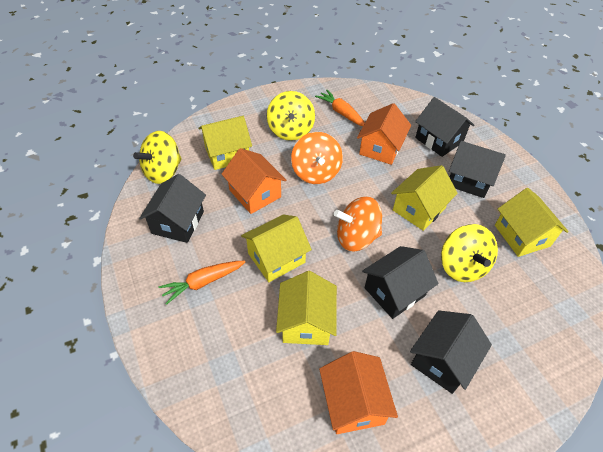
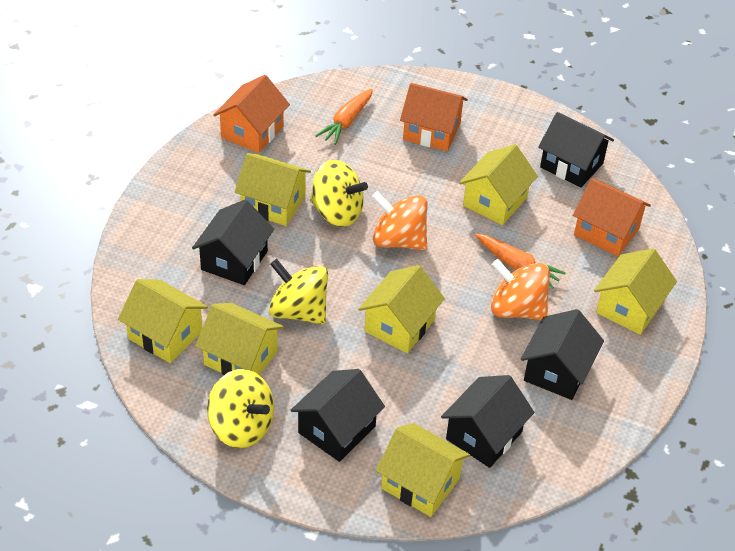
yellow house: [199,116,252,170] [241,215,312,282] [276,271,337,345] [391,165,458,231] [495,188,569,257] = 5 -> [118,279,208,363] [196,303,284,375] [235,153,311,226] [358,265,445,353] [376,423,470,517] [459,144,538,225] [594,248,677,335] = 7

